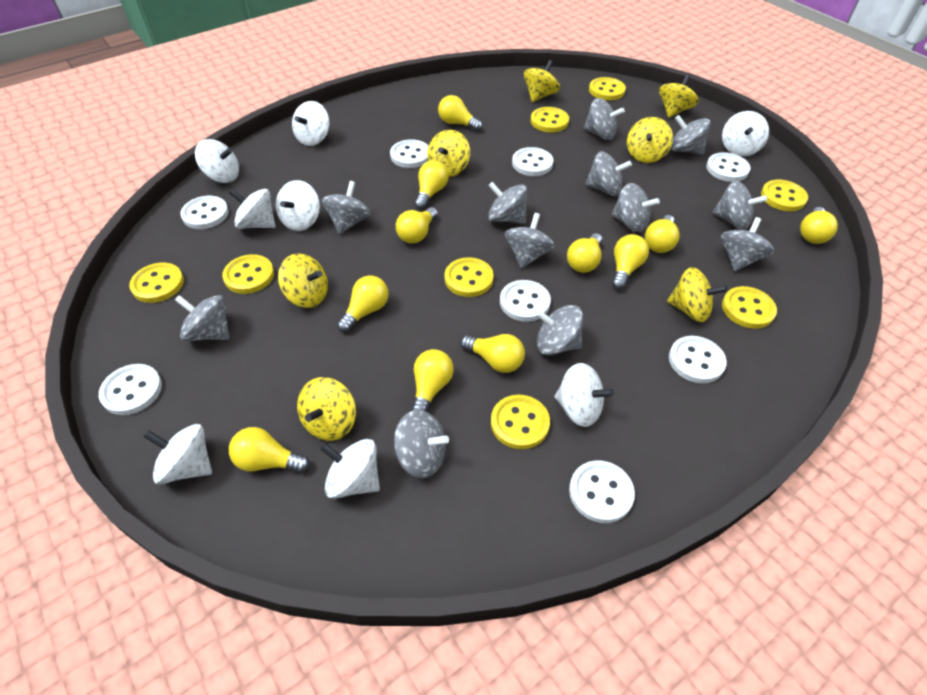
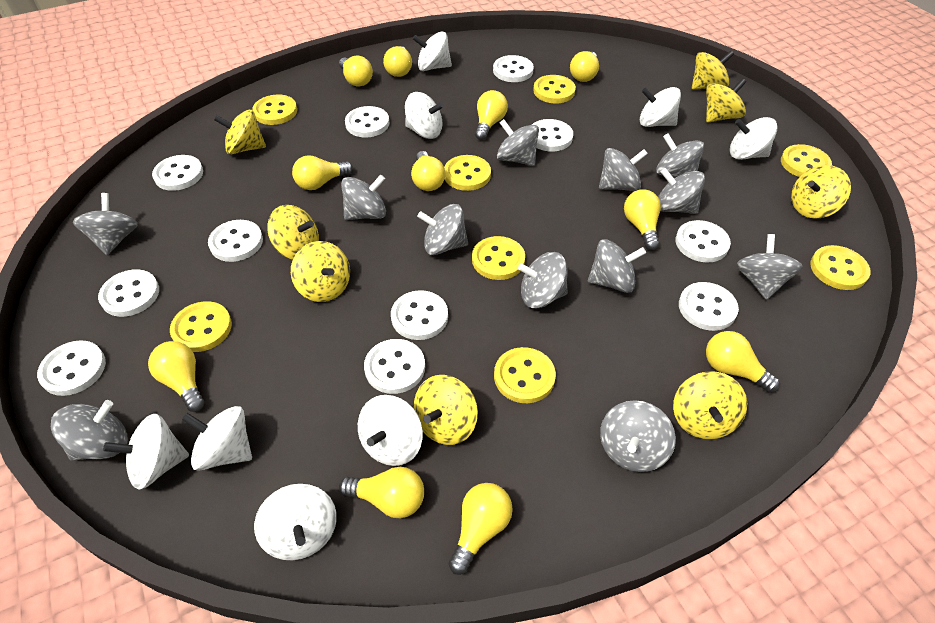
white button: [99,364,162,415] [180,196,229,229] [390,139,429,168] [500,280,551,322] [512,147,553,176] [569,461,635,523] [669,336,727,383] [706,152,751,182] = 8 -> [37,340,106,396] [98,269,159,317] [152,155,203,191] [208,220,263,262] [345,106,389,137] [364,339,425,394] [391,290,448,340] [493,55,534,82] [532,119,573,152] [675,220,731,262] [679,282,739,331] = 11
yellow spinning top: [278,254,328,308] [297,377,356,441] [427,130,470,177] [524,60,560,102] [627,117,673,163] [659,74,699,118] [667,267,728,322] = 7 -> [214,110,266,154] [267,205,319,260] [291,241,350,302] [414,375,478,445] [673,371,747,439] [692,51,734,89] [706,79,746,123] [791,165,851,219] = 8

